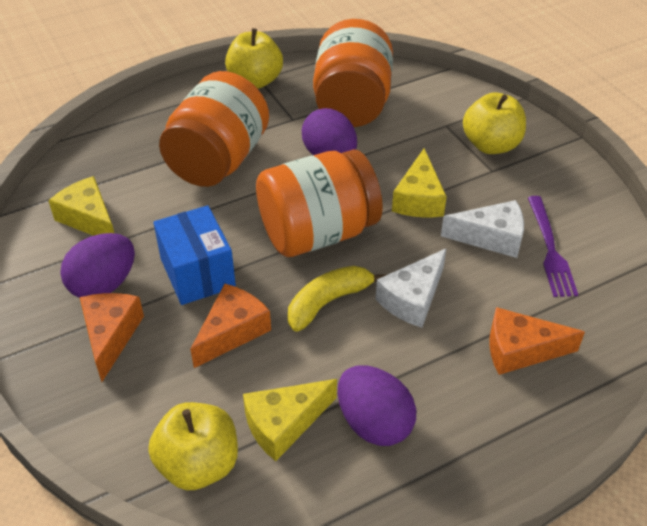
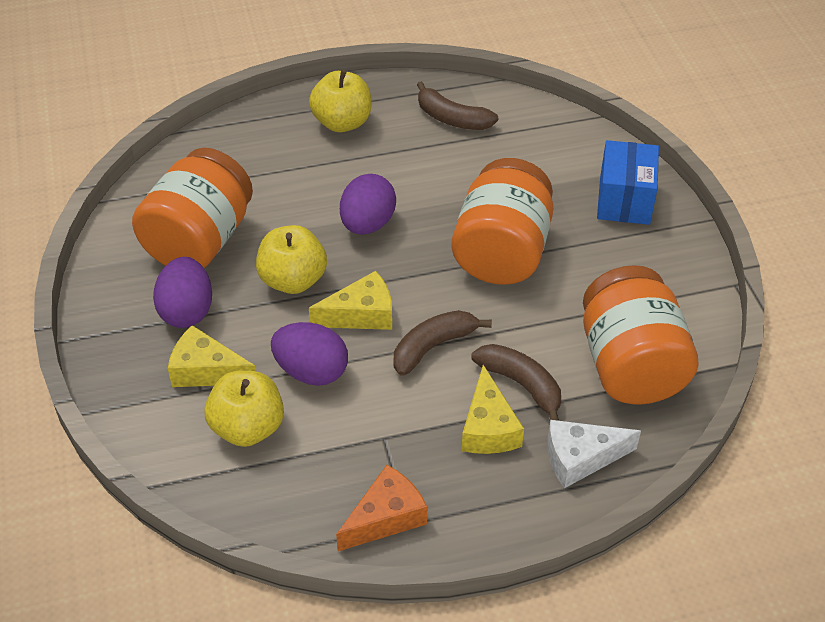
brown banana: none = 0 -> [394,310,492,376] [417,81,498,130] [472,344,561,421] = 3
orange cheese: [80,293,144,382] [190,284,271,368] [489,307,585,375] = 3 -> [336,465,427,551] = 1
purple fork: [528,196,578,297] = 1 -> none = 0
white cheese: [376,248,447,328] [441,200,524,258] = 2 -> [548,420,641,488] = 1
yellow banana: [288,266,387,332] = 1 -> none = 0

